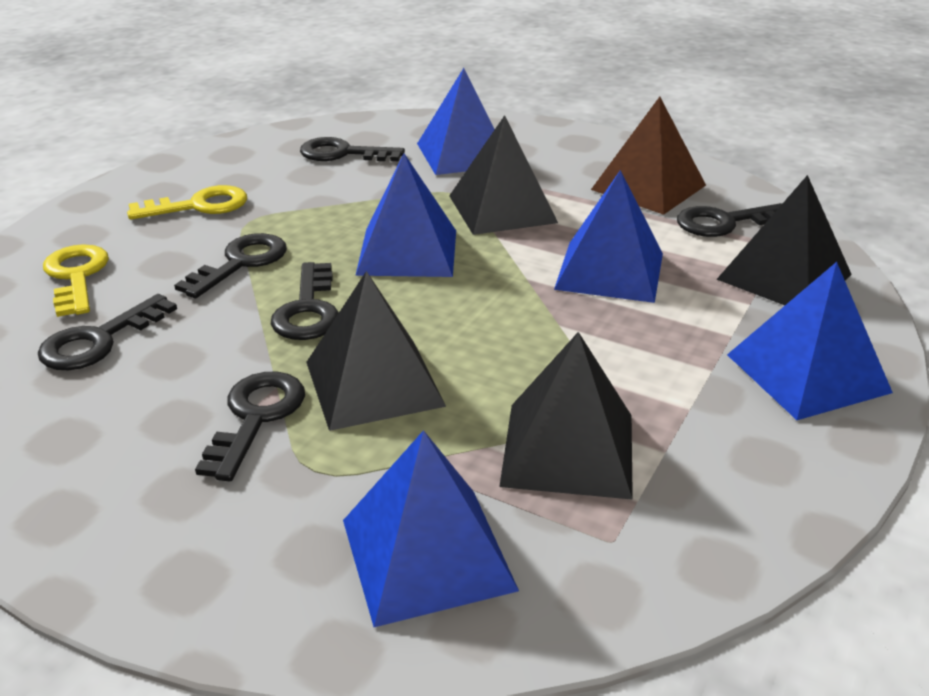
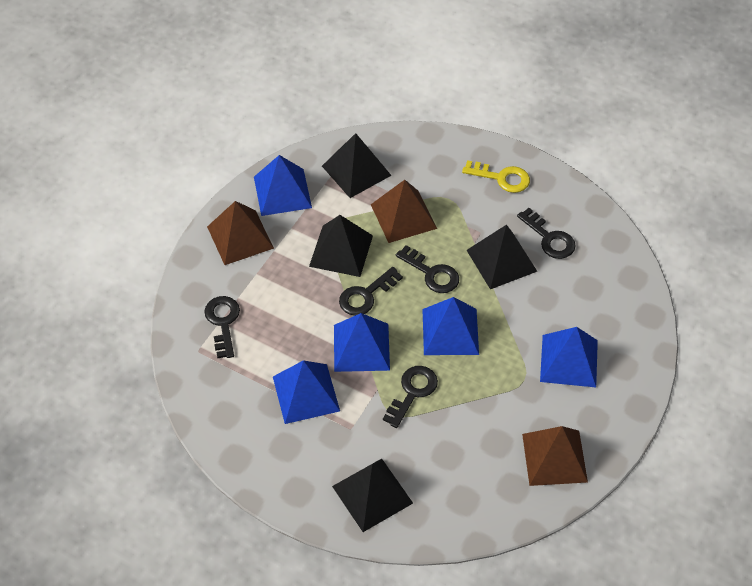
black key: [38,294,177,370] [174,233,287,298] [195,372,305,481] [271,262,339,340] [300,137,405,161] [677,203,782,237] = 6 -> [204,296,240,358] [339,267,403,316] [383,366,438,428] [396,245,459,293] [517,208,576,259] = 5
brown pyramid: [591,97,706,215] = 1 -> [207,201,274,265] [371,180,437,243] [522,426,588,486] = 3
yellow key: [43,244,109,317] [127,185,247,220] = 2 -> [462,160,530,193] = 1

